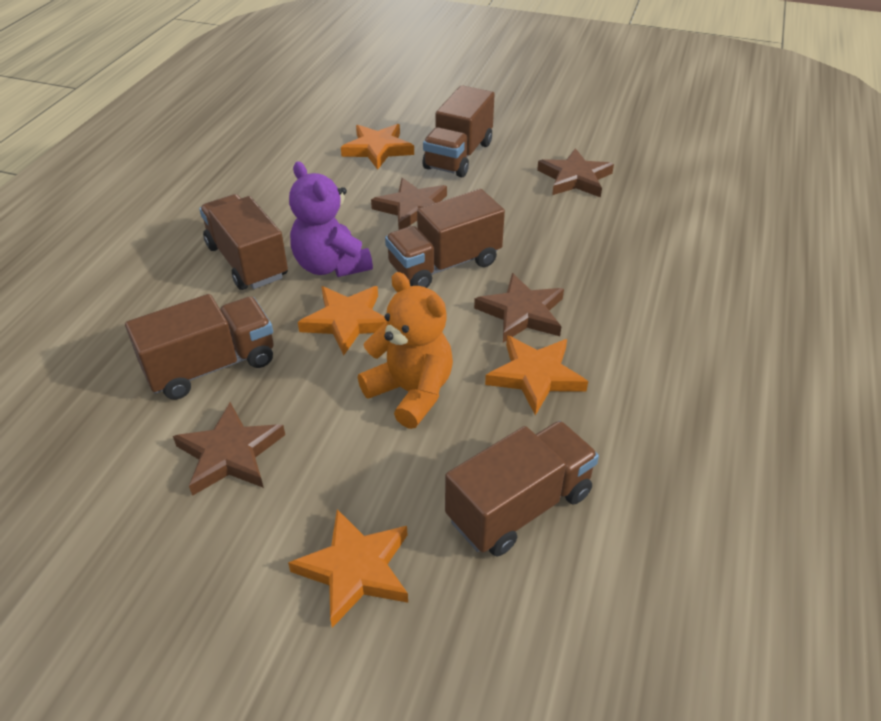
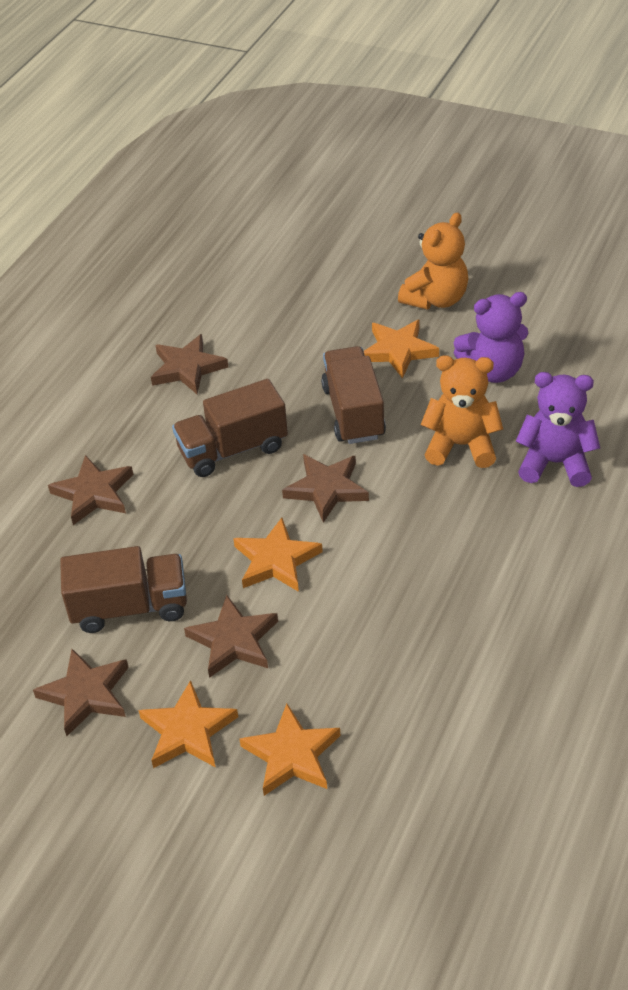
brown star: [173,402,285,496] [371,178,447,230] [474,273,564,343] [537,148,614,198] = 4 -> [33,649,129,736] [48,455,133,525] [151,334,228,394] [184,595,278,678] [282,454,369,523] = 5
brown truck: [125,294,274,400] [199,194,288,290] [385,189,505,288] [422,85,495,177] [445,421,599,557] = 5 -> [60,546,187,633] [172,379,288,477] [321,346,386,444] = 3
orange teddy bear: [358,272,453,429] = 1 -> [398,212,468,309] [421,355,503,468] = 2
purple teddy bear: [289,161,373,277] = 1 -> [454,292,528,383] [515,372,600,487] = 2

